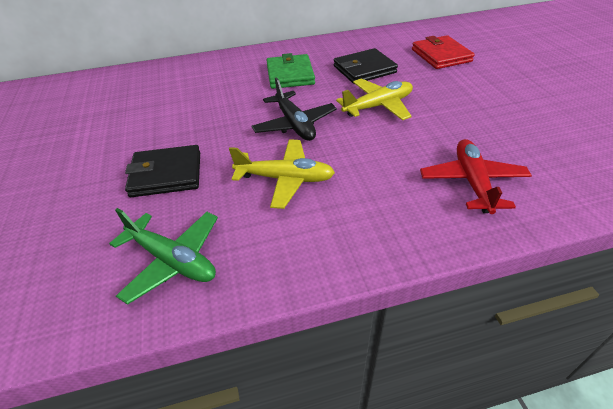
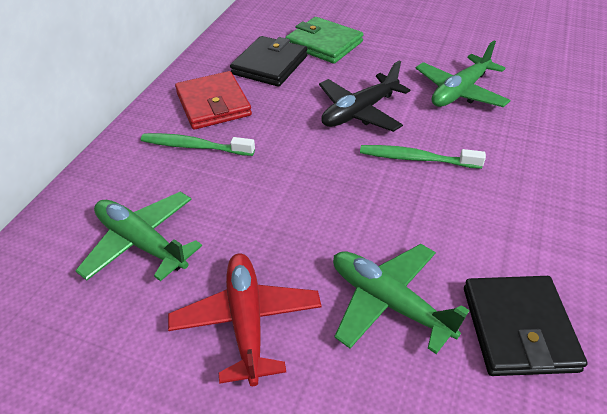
green plane: [109,208,218,305] = 1 -> [75,192,202,281] [333,244,469,354] [416,41,511,107] = 3
green toothbrush: none = 0 -> [141,133,255,156] [360,145,486,169] = 2
yellow plane: [229,139,335,209] [336,78,413,120] = 2 -> none = 0

